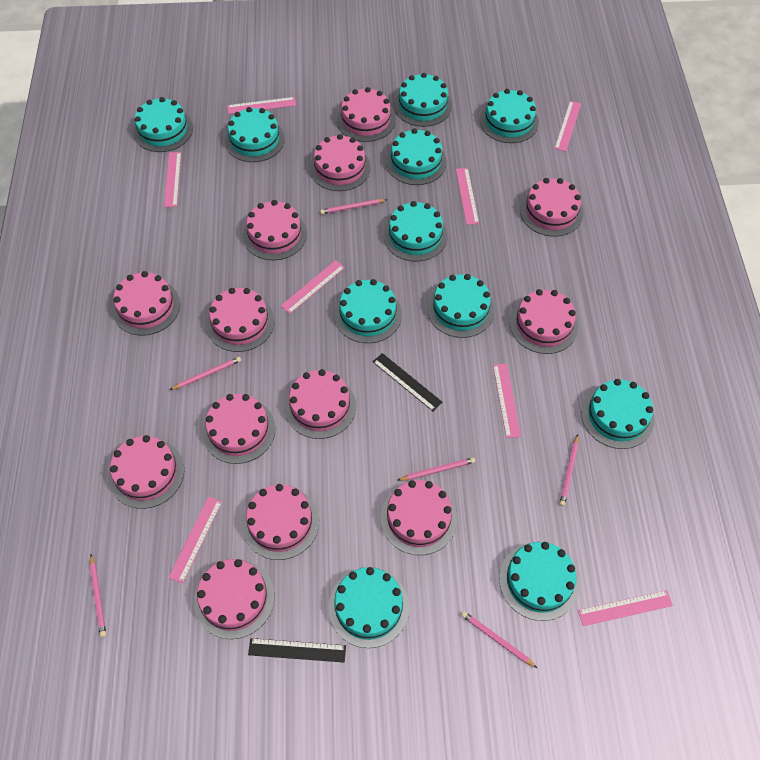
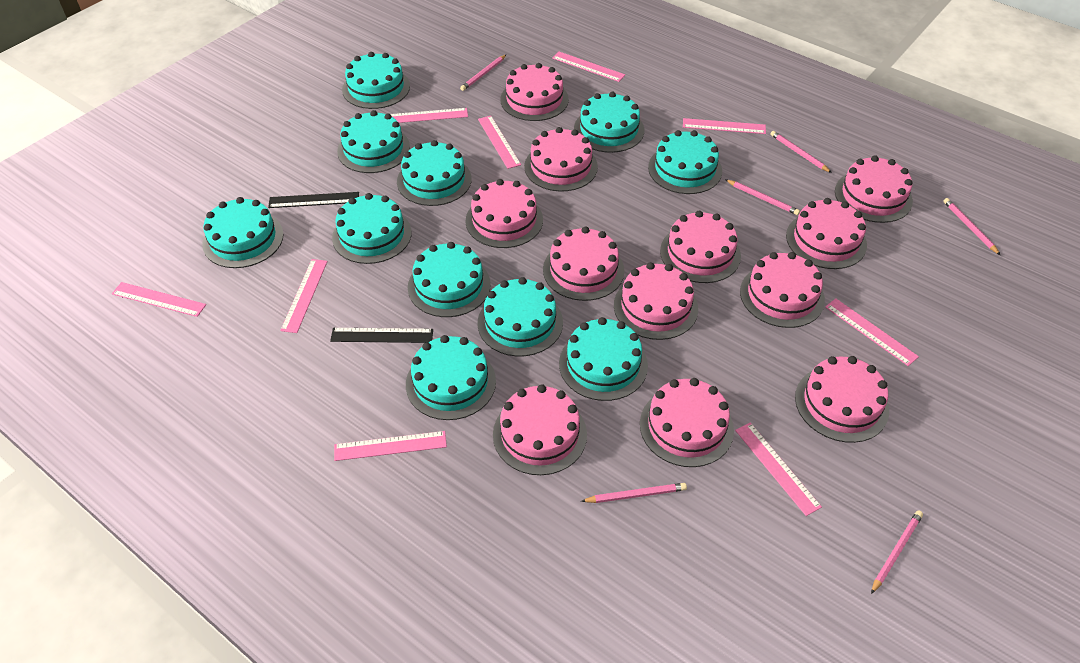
pink cake: [109,435,184,509] [112,271,180,336] [194,559,274,639] [202,394,276,464] [206,288,275,352] [242,484,319,560] [243,200,307,260] [284,369,356,439] [310,134,371,191] [337,87,396,142] [381,480,457,555] [510,289,578,354] [520,178,583,236] = 13 -> [465,179,543,248] [493,384,587,475] [500,63,569,121] [524,127,598,192] [543,227,625,301] [614,262,698,340] [640,378,734,467] [660,211,741,283] [740,252,825,328] [786,198,867,269] [795,356,889,443] [835,155,913,223] = 12
pink ruler: [164,152,181,207] [168,497,222,583] [227,97,296,114] [281,260,345,314] [456,168,479,225] [493,363,521,438] [554,101,581,151] [578,590,673,626] = 8 -> [112,282,206,317] [280,259,328,333] [334,431,447,461] [391,108,468,123] [478,116,521,169] [552,52,625,82] [683,118,766,134] [735,422,822,516] [825,298,919,366] = 9

